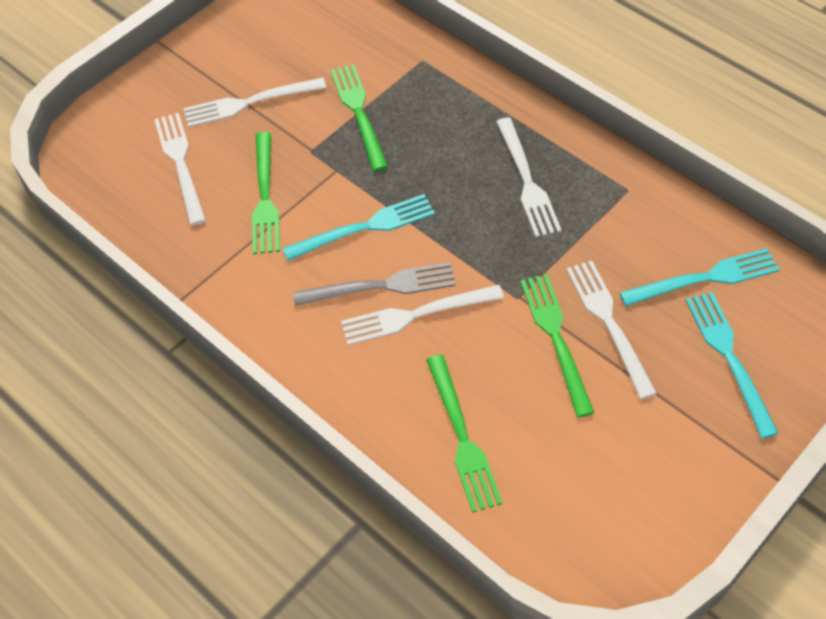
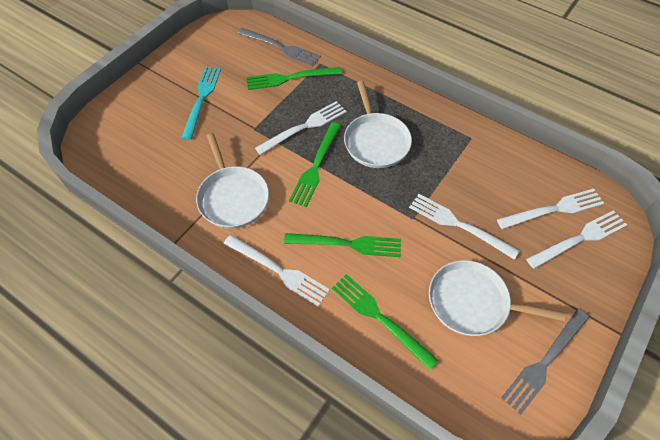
grey fork: [293,262,456,306] = 1 -> [237,28,321,67] [501,309,589,415] = 2
turquoise fork: [282,194,435,261] [620,248,780,306] [685,292,779,439] = 3 -> [181,67,221,140] = 1
white pan: none = 0 -> [196,133,269,229] [344,81,412,168] [429,260,566,336] = 3

